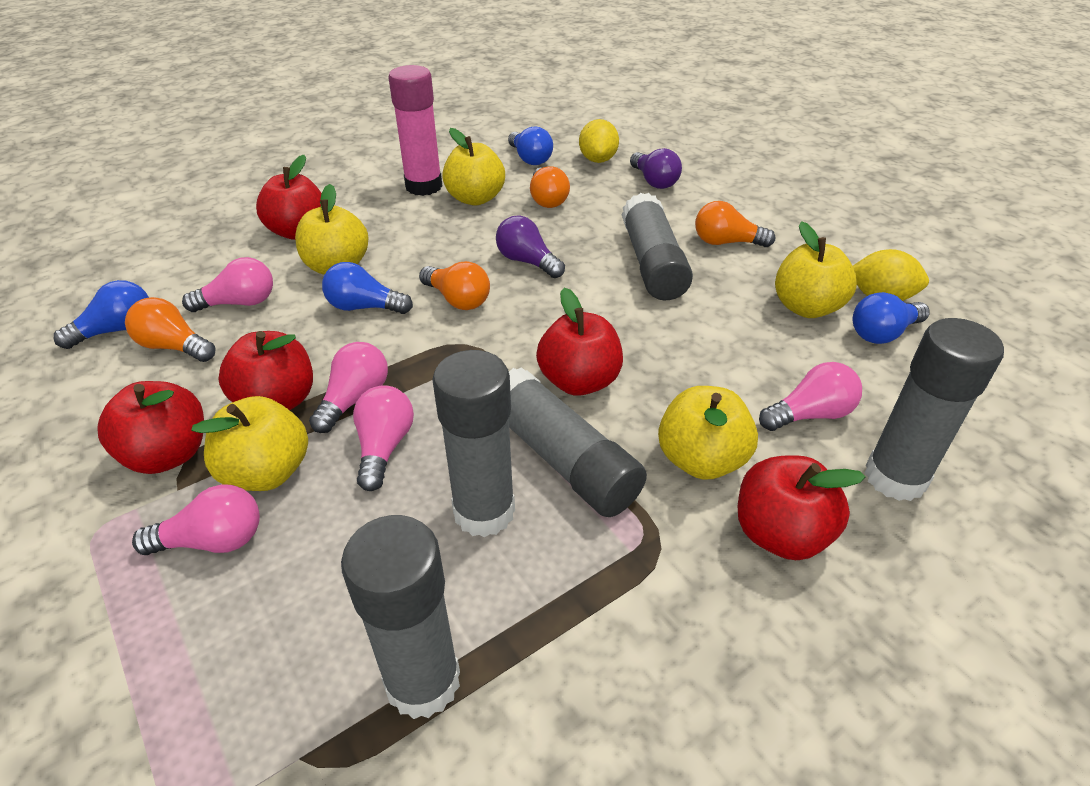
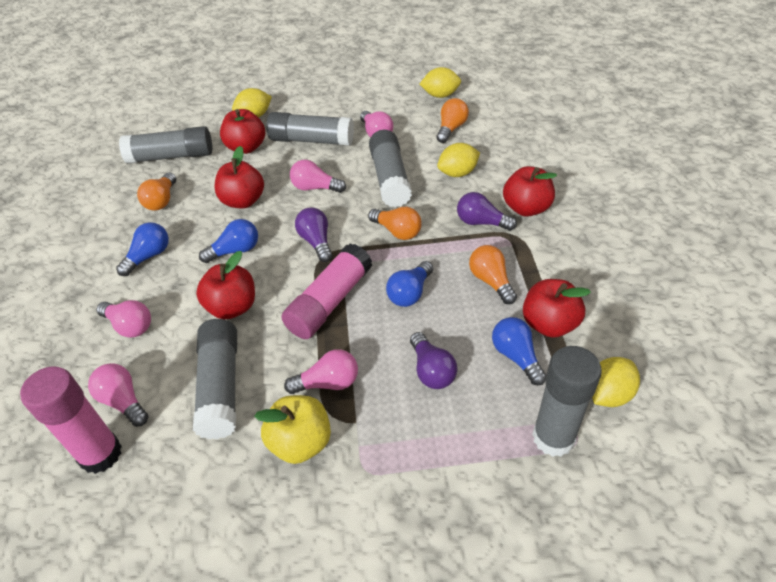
pink glue stick: [388,65,442,196] = 1 -> [20,366,122,474] [281,243,372,339] = 2
purple light bulb: [496,215,565,278] [630,148,682,189] = 2 -> [295,208,332,262] [410,332,458,389] [457,192,517,231] = 3
yellow apple: [191,396,308,491] [295,184,368,275] [442,128,505,205] [658,386,758,480] [775,221,857,318] = 5 -> [254,395,331,464] = 1
yellow lemon: [579,119,619,163] [853,249,929,301] = 2 -> [232,88,272,118] [420,67,461,98] [437,143,480,177] [592,357,640,407] = 4

